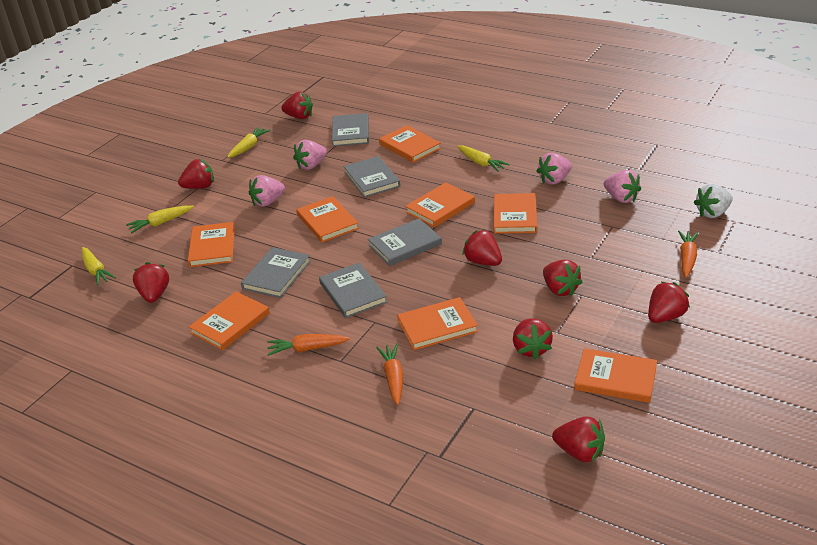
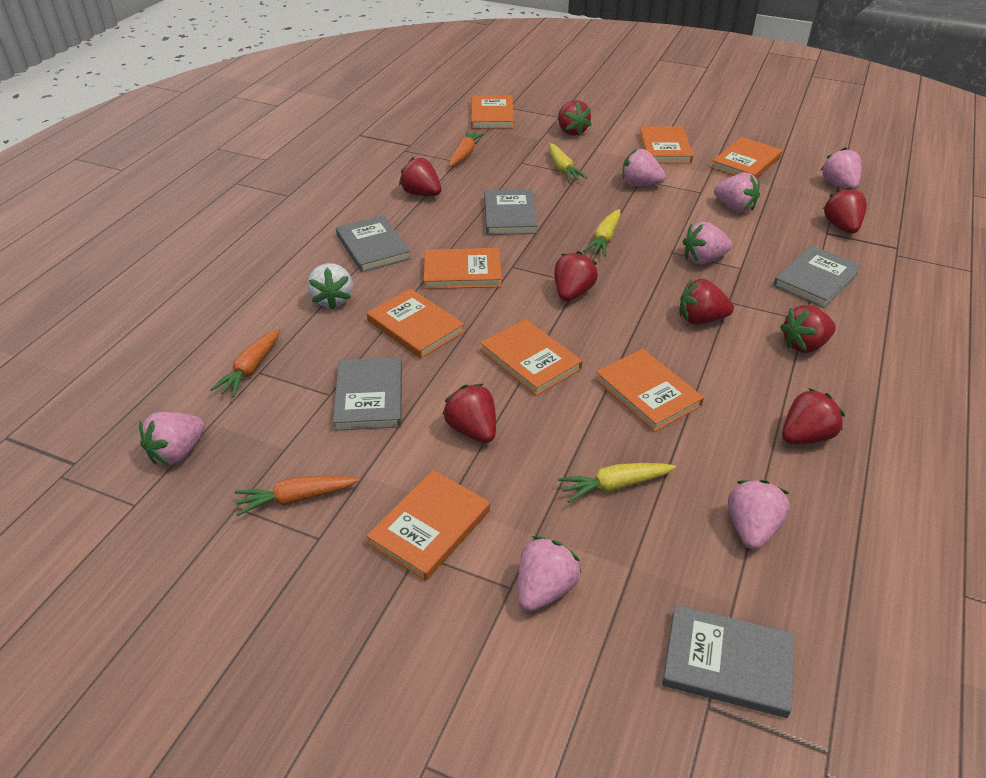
pink strawberry: [249,175,285,207] [293,140,327,170] [537,153,572,184] [604,170,641,203] = 4 -> [139,412,205,465] [518,536,581,611] [622,149,666,186] [683,222,732,264] [714,173,760,212] [728,480,790,550] [821,147,861,190] = 7
yellow carrot: [82,247,116,286] [126,205,194,233] [227,127,270,158] [457,145,510,172] = 4 -> [549,143,587,182] [558,463,676,503] [583,209,621,257] = 3

